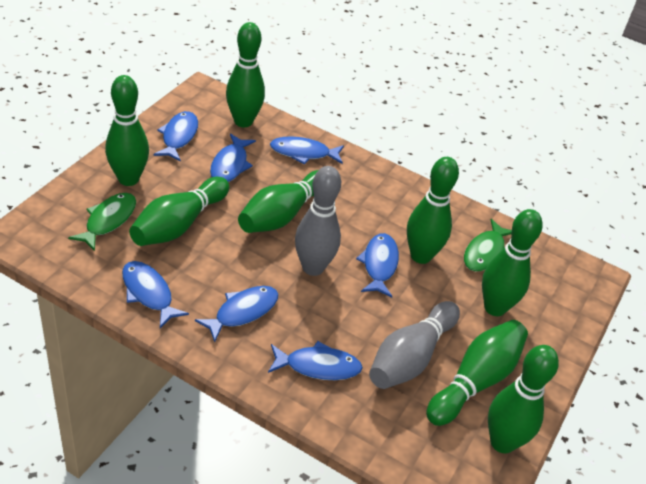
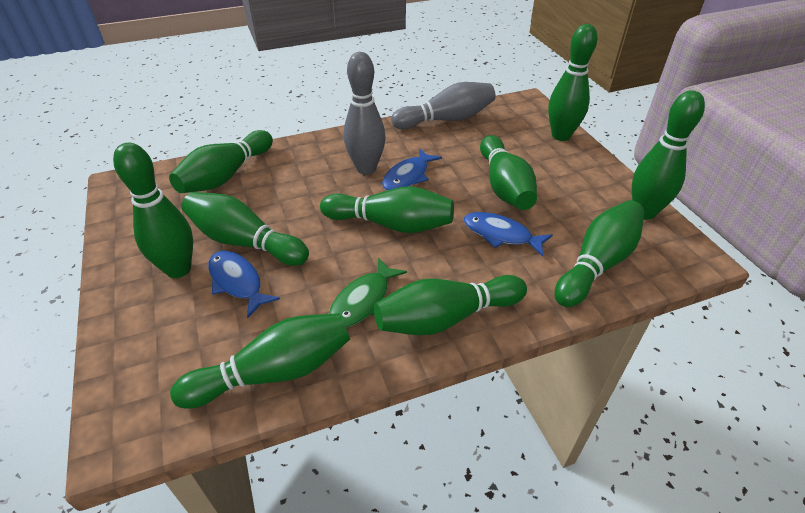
blue fish: [122,261,189,328] [153,111,198,162] [195,286,279,342] [210,134,256,182] [268,341,363,380] [270,136,344,164] [356,233,399,297] = 7 -> [208,251,280,318] [382,148,442,190] [464,212,553,257] = 3
green bowling pin: [105,75,149,186] [129,177,229,246] [226,22,265,127] [238,170,318,233] [407,157,459,264] [426,320,528,426] [482,209,543,316] [488,345,559,453] = 8 -> [113,142,193,278] [169,130,273,193] [170,313,350,409] [182,192,309,266] [320,186,454,233] [374,275,527,335] [480,135,537,210] [548,24,597,141] [554,200,645,307] [632,90,705,220] = 10
green fish: [68,193,136,251] [464,219,512,272] = 2 -> [329,258,407,327] = 1

